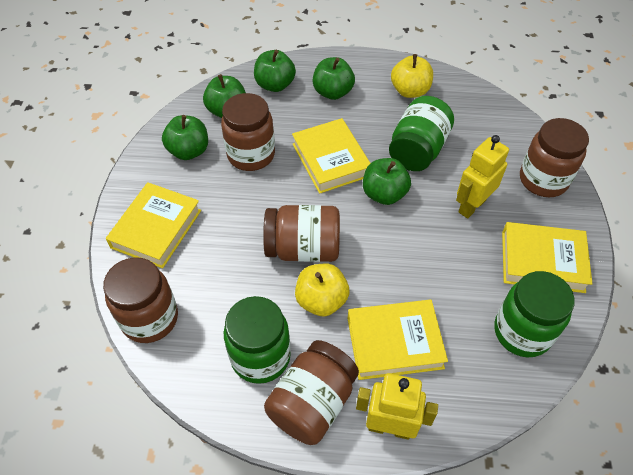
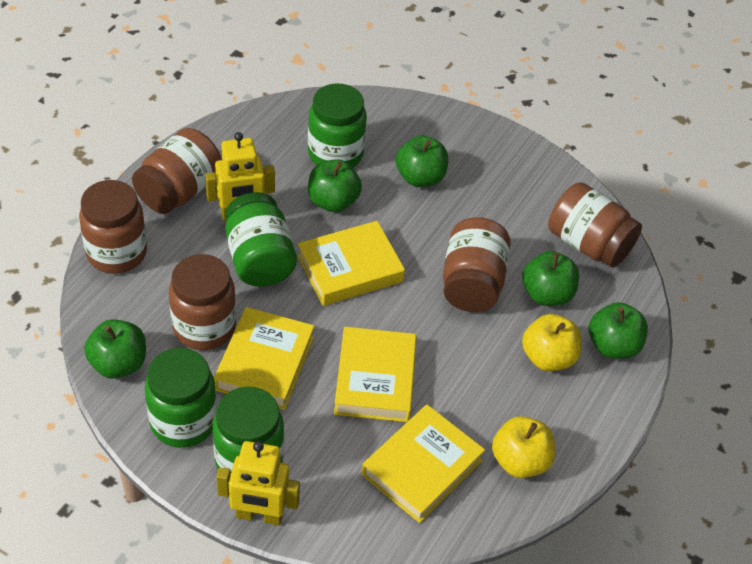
green jar: [224,296,291,384] [389,96,454,171] [494,271,575,357] = 3 -> [145,348,217,448] [213,387,284,474] [225,192,297,287] [308,83,367,168] = 4

